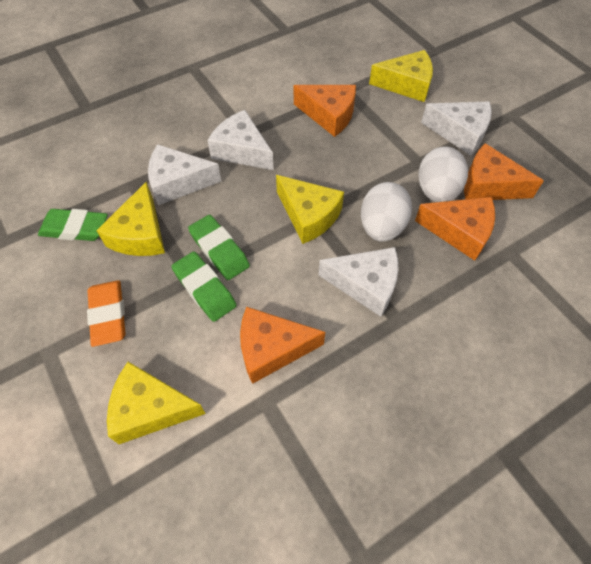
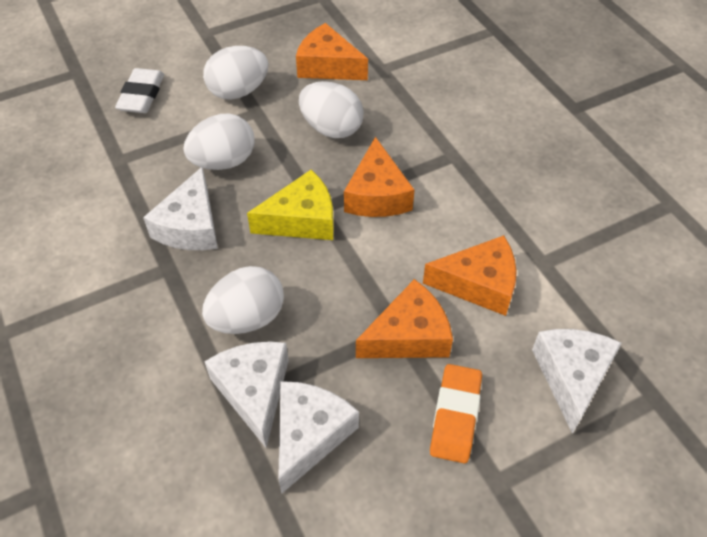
green eraser: [38,209,108,241] [171,252,237,322] [188,215,250,280] = 3 -> none = 0
white egg: [361,182,412,242] [418,147,468,202] = 2 -> [183,113,254,170] [202,266,284,334] [203,46,269,100] [299,81,364,138] = 4
white eraser: none = 0 -> [115,68,164,113] = 1
yellow cheese: [96,182,165,256] [107,362,206,444] [276,175,344,244] [369,50,433,102] = 4 -> [247,170,334,240] = 1

